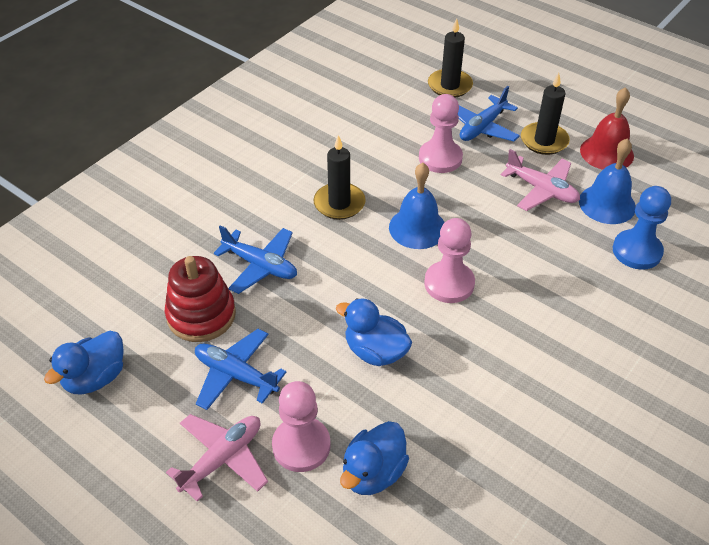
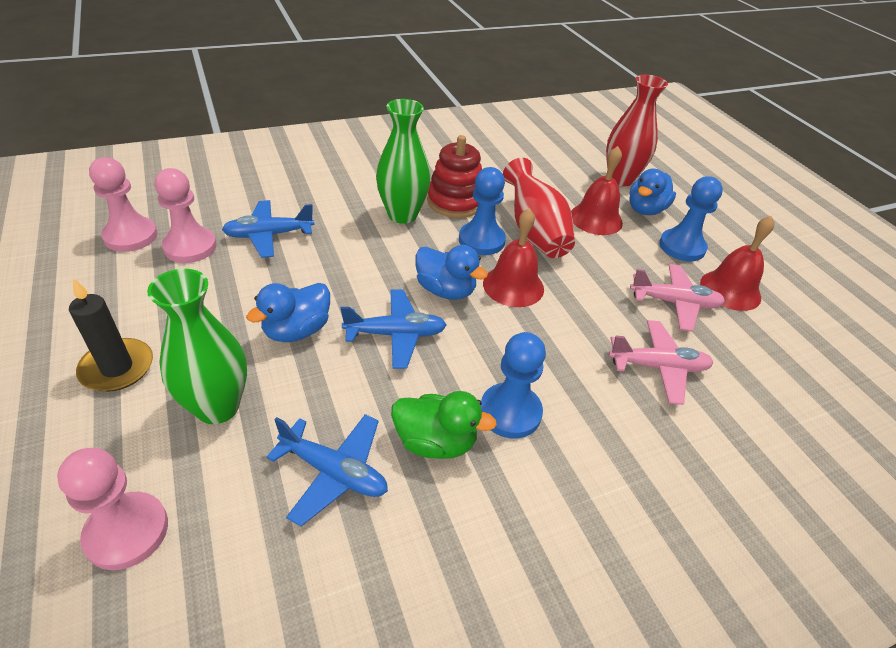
black candle: [313,135,366,220] [428,19,473,98] [521,73,570,155] = 3 -> [69,278,153,392] = 1
blue bell: [389,163,445,249] [579,139,636,224] = 2 -> none = 0
blue pawn: [613,186,671,270] = 1 -> [459,167,506,255] [481,332,546,438] [659,176,723,262] = 3
green duck: none = 0 -> [391,391,497,459] = 1
green vase: none = 0 -> [147,269,247,424] [376,99,431,224] = 2
red bell: [580,87,634,170] = 1 -> [483,208,544,307] [571,146,623,235] [700,216,774,311] = 3
red vase: none = 0 -> [503,158,575,258] [606,75,668,186] = 2

